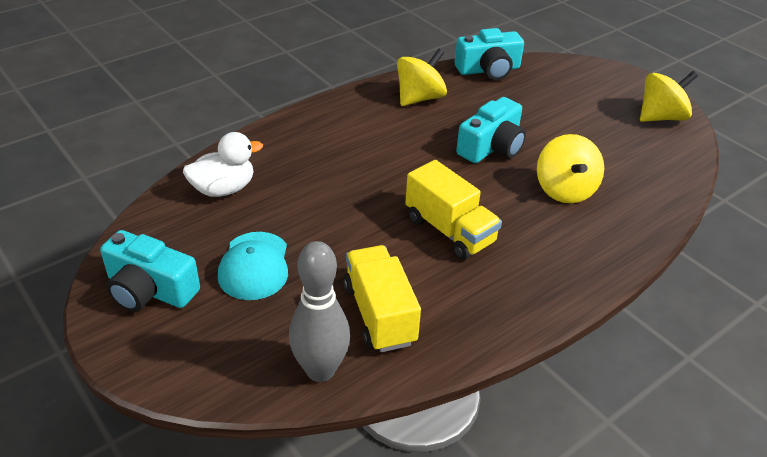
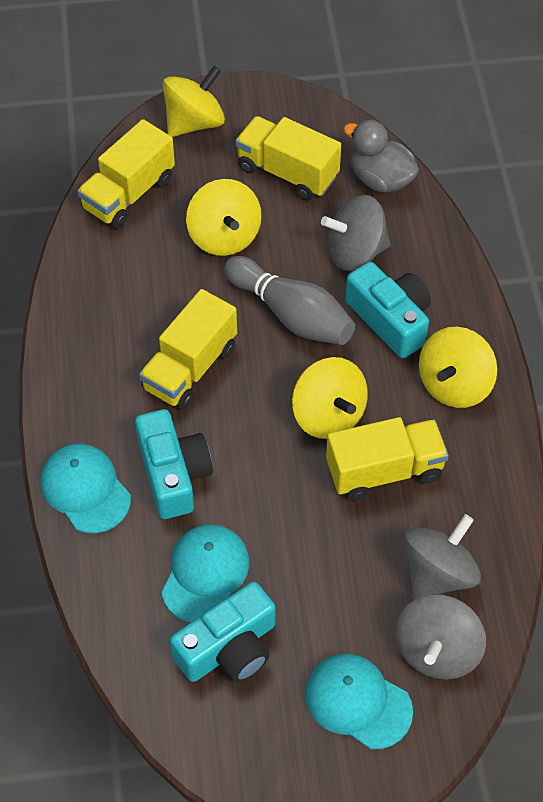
grey duck: none = 0 -> [343,120,419,193] = 1
grey spinning top: none = 0 -> [321,195,391,271] [395,594,486,679] [403,514,481,600] = 3
turquoise cap: [218,232,288,300] = 1 -> [40,444,131,533] [161,524,249,622] [305,654,413,750] = 3
white duck: [183,132,263,197] = 1 -> none = 0
yellow spinning top: [397,49,447,106] [537,134,604,203] [640,71,698,122] = 3 -> [163,66,225,137] [186,179,262,256] [292,357,368,439] [419,327,497,408] = 4
yellow truck: [343,245,421,352] [405,160,502,260] = 2 -> [77,119,175,228] [139,289,237,410] [236,116,341,200] [326,417,449,501] = 4

